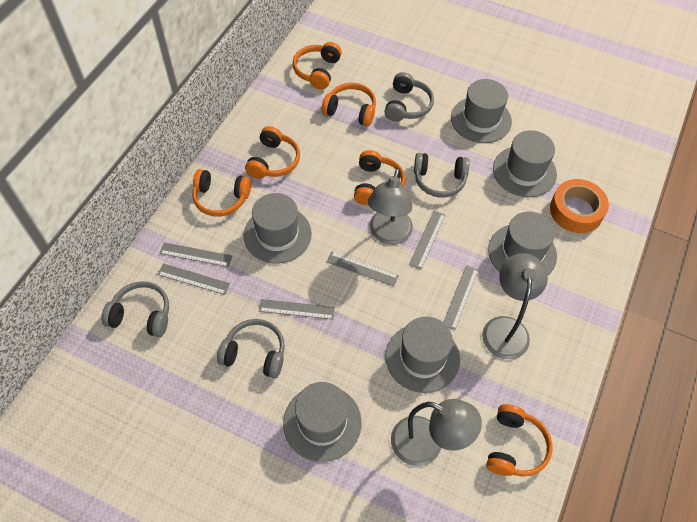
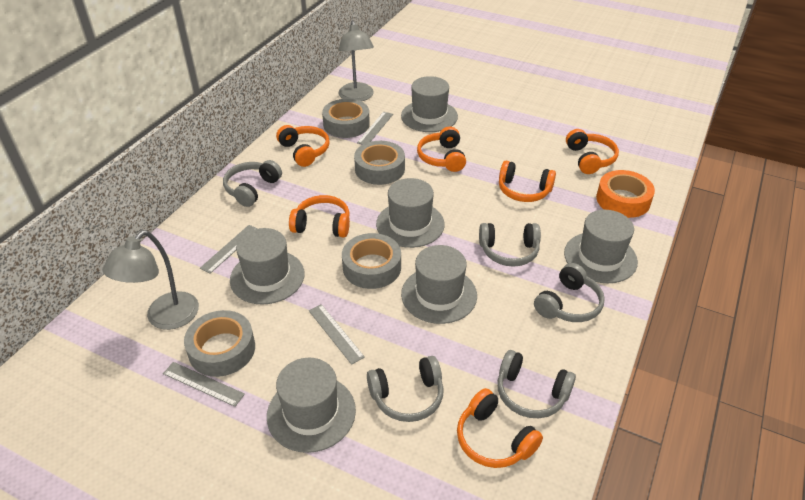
grey headphones: [101,281,169,337] [217,319,285,378] [384,72,434,122] [414,153,470,198] = 4 -> [223,160,282,207] [367,356,444,422] [479,223,541,267] [497,350,576,418] [534,263,605,322] = 5
grey lamp: [368,168,413,245] [391,399,482,466] [482,253,548,359] = 3 -> [102,230,199,330] [338,20,374,101] = 2
grey ruler: [157,263,230,295] [159,242,232,267] [259,299,335,320] [327,252,399,286] [409,211,445,269] [443,265,479,330] = 6 -> [163,362,245,407] [200,225,258,274] [309,304,365,365] [357,112,393,145] = 4
grey tape: none = 0 -> [184,310,255,377] [322,99,370,138] [342,233,401,289] [354,141,405,185] = 4

